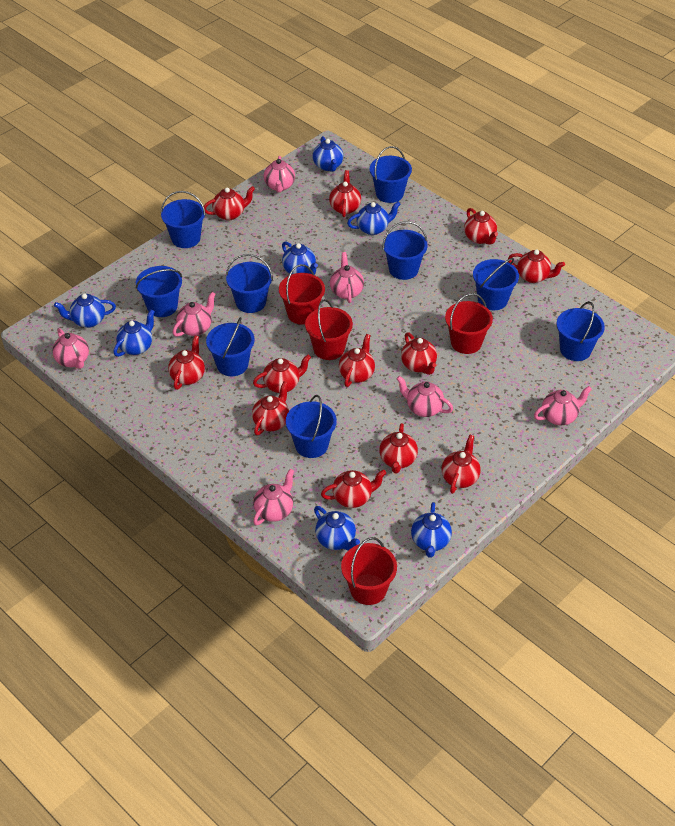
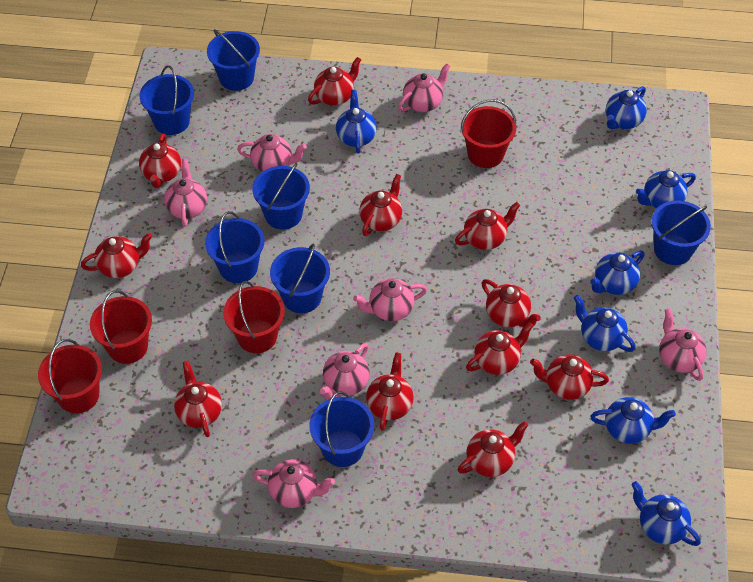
blue bucket: [136,266,182,317] [161,191,206,248] [206,317,254,376] [226,254,273,313] [286,395,337,458] [370,146,412,203] [383,221,428,280] [473,258,519,310] [556,301,605,361] = 9 -> [139,65,194,135] [205,211,265,283] [207,29,260,91] [252,163,310,230] [270,244,330,313] [309,391,374,467] [651,201,711,265] = 7
red teapot: [168,336,205,390] [204,186,255,220] [252,381,289,435] [253,355,311,393] [321,470,386,508] [329,170,361,217] [339,334,375,387] [379,423,418,473] [401,332,437,375] [442,435,481,494] [464,208,498,245] [508,249,565,283] = 12 -> [81,233,152,278] [139,133,181,188] [174,361,222,437] [308,57,361,106] [359,174,402,236] [366,353,414,431] [455,202,520,250] [458,421,528,477] [466,322,533,375] [481,279,541,327] [530,354,609,400] = 11

